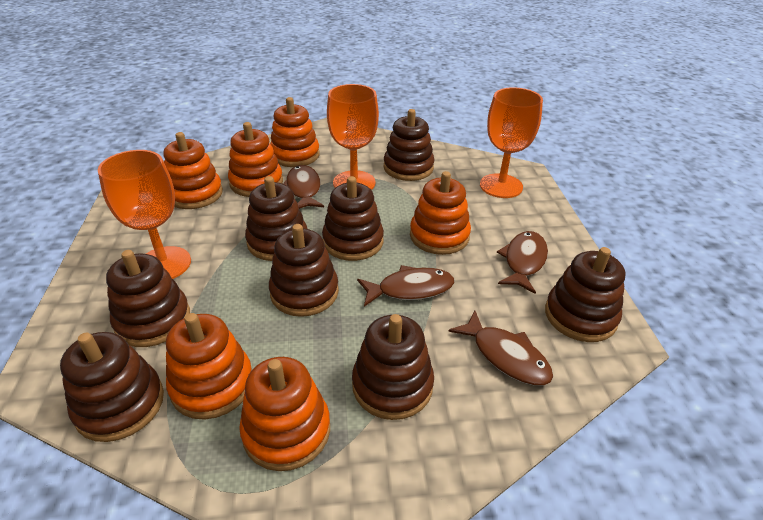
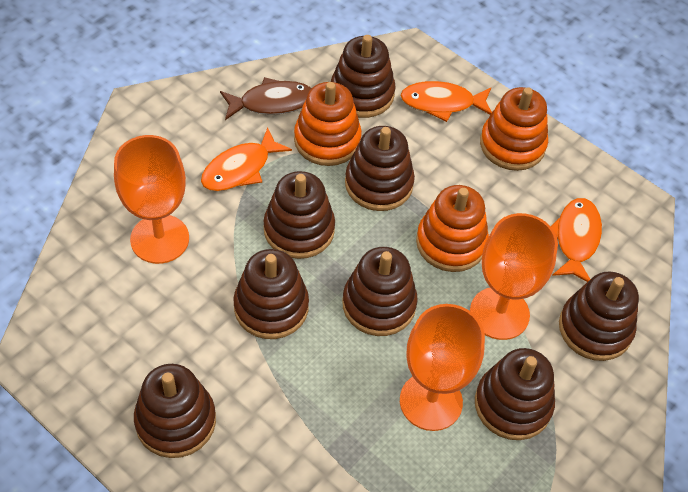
brown fish: [283,165,324,209] [357,265,455,307] [448,311,553,386] [497,231,548,294] = 4 -> [220,77,311,120] = 1
orange fish: none = 0 -> [201,127,292,191] [400,81,492,122] [551,198,602,282] = 3
orange stacking toy: [163,132,223,209] [166,313,252,420] [228,122,283,197] [239,357,330,471] [270,97,320,167] [410,171,471,255] = 6 -> [294,82,362,166] [416,185,489,272] [480,87,548,171] = 3

